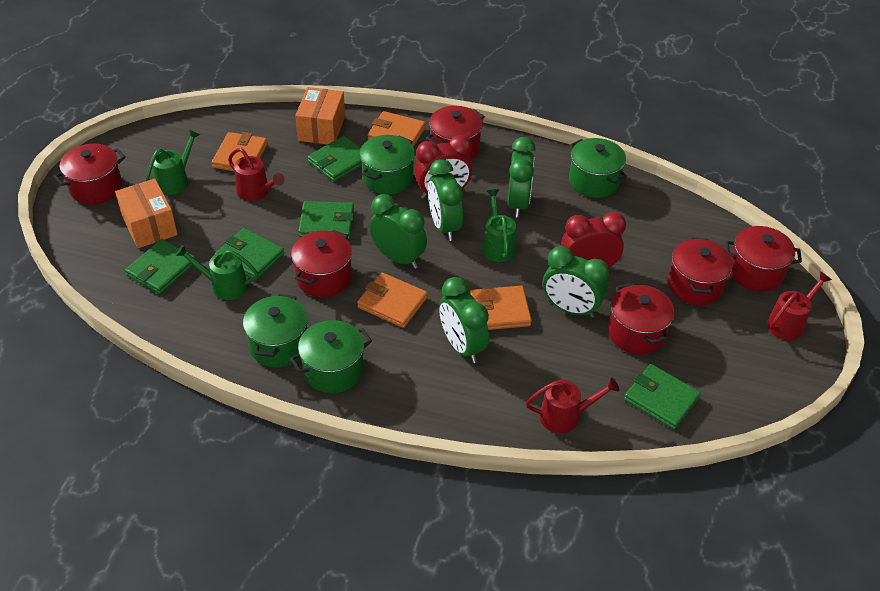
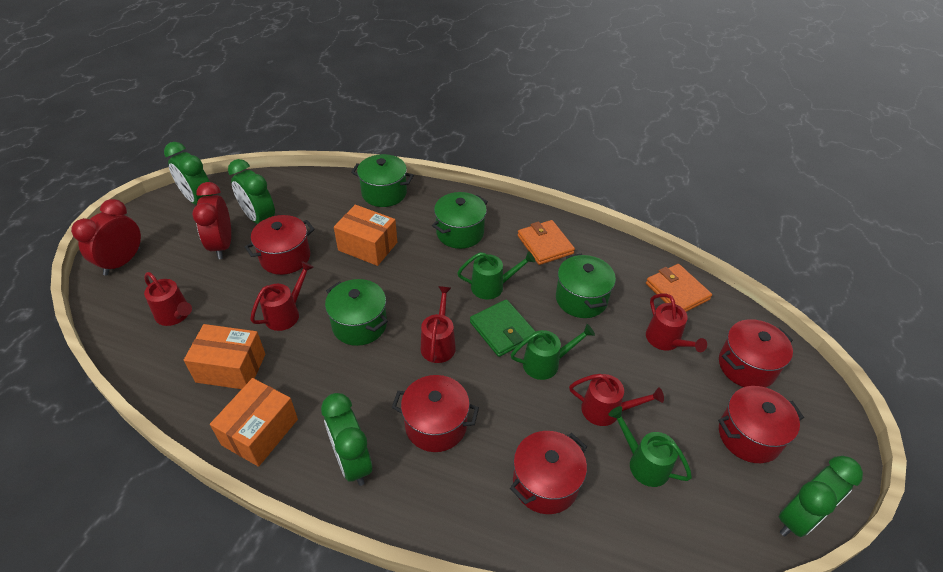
green clock: [369,194,427,269] [428,159,463,241] [439,277,489,363] [507,137,536,218] [543,246,609,318] = 5 -> [164,142,213,205] [228,159,275,224] [321,393,372,486] [779,456,863,537] = 4
green wallet: [125,239,196,294] [215,228,284,281] [298,201,354,239] [308,136,362,182] [624,364,701,430] = 5 -> [470,299,536,357] = 1
orange box: [115,179,178,248] [295,87,345,145] = 2 -> [184,324,265,389] [210,378,298,467] [334,205,397,266] = 3
orange wallet: [212,132,267,171] [357,272,427,328] [368,111,425,147] [470,286,532,330] = 4 -> [518,220,575,265] [646,264,712,312] = 2
red pot: [54,144,126,205] [291,230,352,297] [426,106,485,160] [608,283,674,355] [667,237,733,305] [725,226,802,291] = 6 -> [244,215,315,275] [392,375,479,452] [510,431,587,514] [718,386,804,463] [719,319,793,387] = 5
red watering can: [228,148,284,201] [526,378,619,434] [767,271,832,341] = 3 -> [144,272,192,326] [250,261,314,331] [421,286,456,363] [569,374,664,426] [646,293,707,352] = 5

